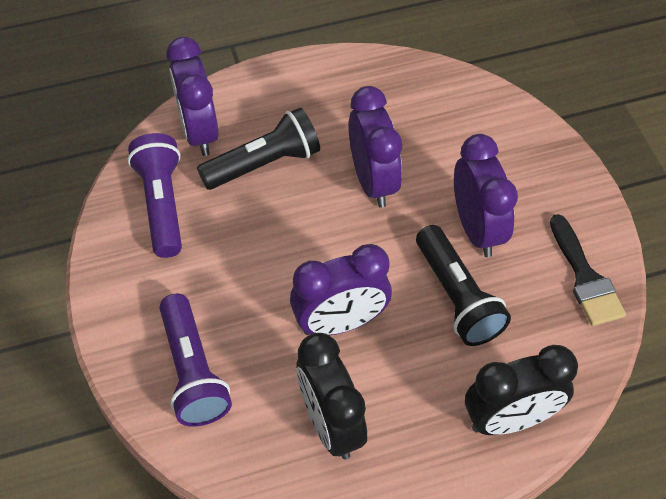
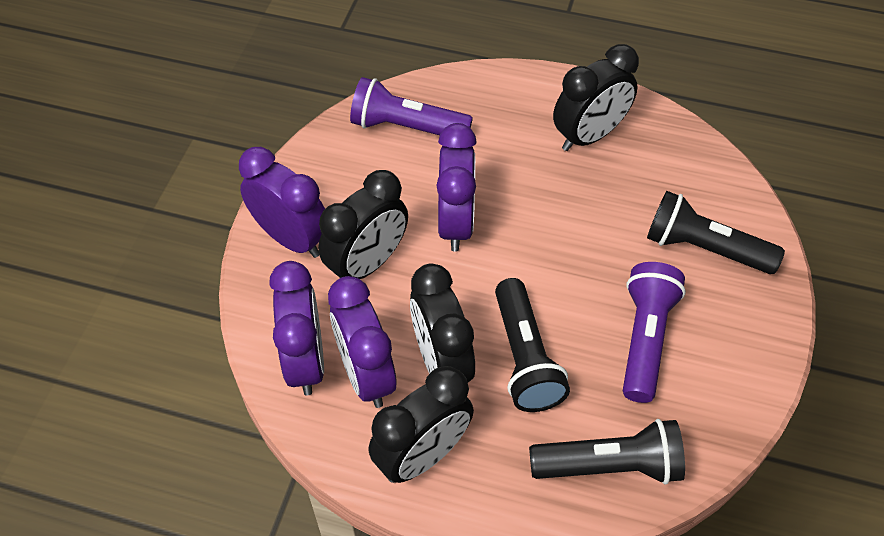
black brush: [550,214,626,326] = 1 -> none = 0
black clock: [296,333,367,459] [465,345,578,435] = 2 -> [318,170,408,279] [369,366,474,483] [410,264,475,382] [553,44,639,151] = 4
black flashlight: [197,108,320,190] [416,225,511,346] = 2 -> [495,278,570,412] [529,419,685,485] [647,191,785,274] = 3

